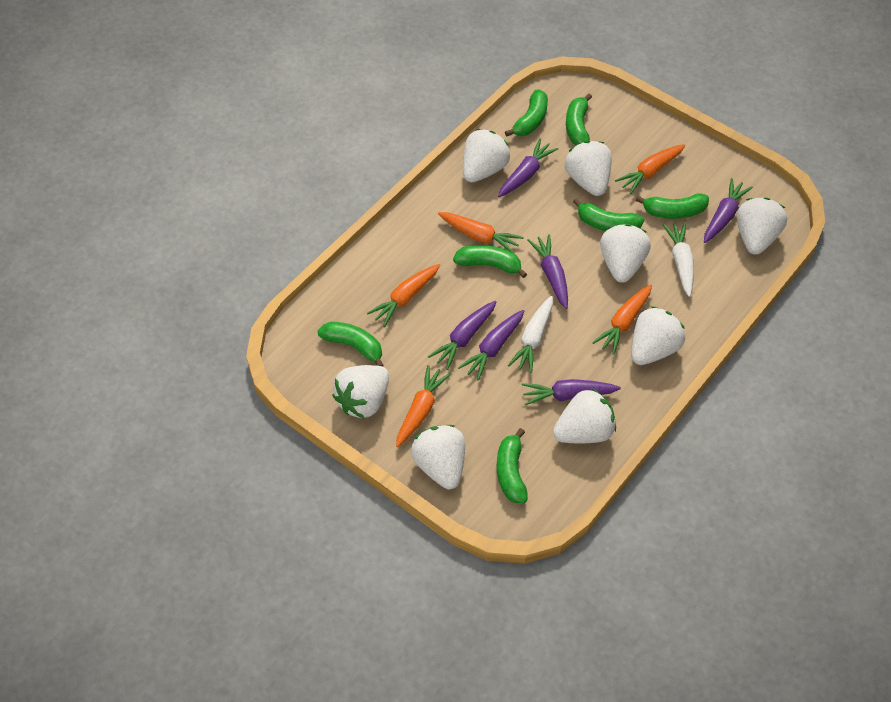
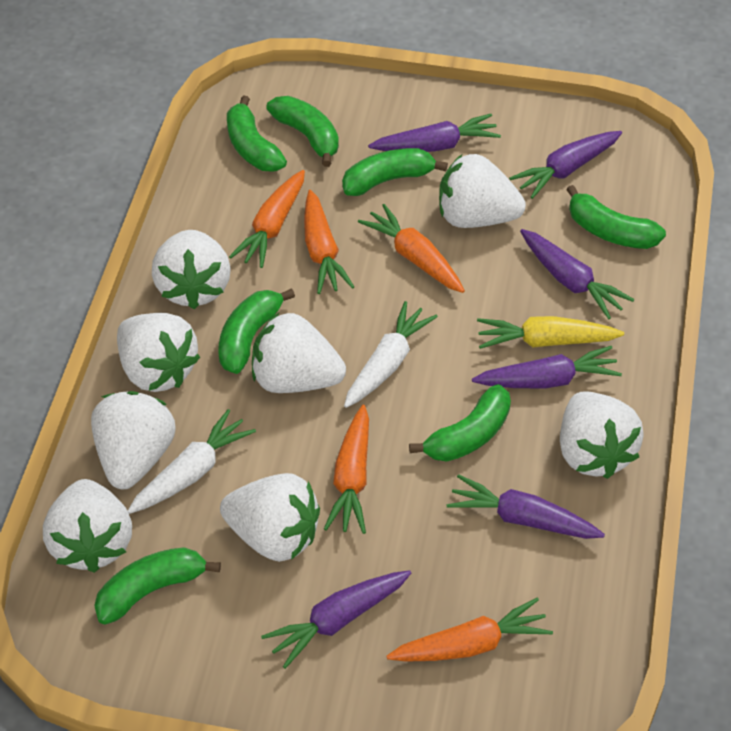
yellow carrot: none = 0 -> [477,316,624,349] = 1

